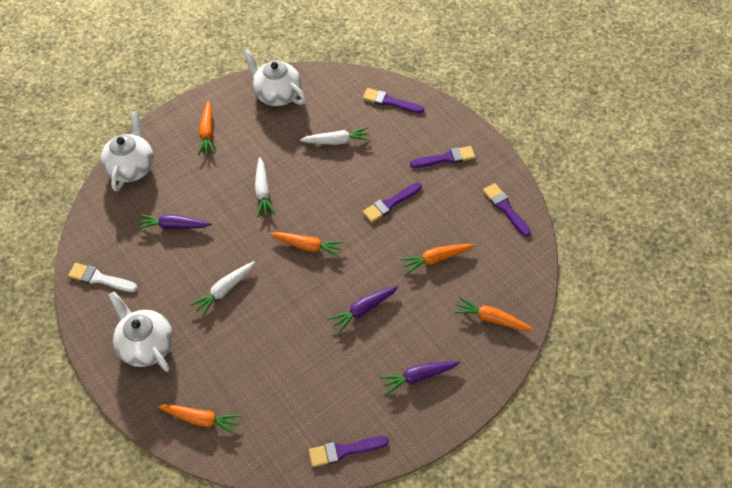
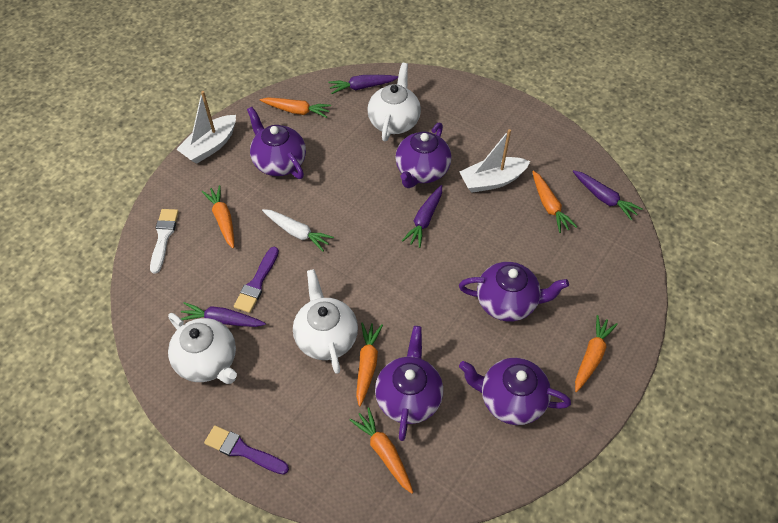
orange carrot: [158,404,241,435] [198,101,215,155] [269,232,344,257] [400,244,474,274] [454,297,533,331] = 5 -> [202,185,234,248] [260,97,331,118] [350,407,413,494] [356,322,383,407] [532,171,577,233] [575,315,618,392] = 6
purple brush: [309,436,389,467] [363,88,424,113] [363,183,422,222] [410,146,475,168] [483,183,531,237] = 5 -> [204,425,289,475] [234,247,279,313] = 2
purple carrot: [136,214,212,230] [328,285,398,333] [380,361,460,395] = 3 -> [181,302,266,327] [328,75,398,94] [402,185,442,248] [573,170,643,220] = 4
purple teapot: none = 0 -> [247,107,306,179] [375,326,443,441] [395,123,451,188] [459,262,569,322] [459,358,571,425] = 5
white boat: none = 0 -> [176,91,236,164] [459,129,530,193] = 2
white carrot: [190,261,255,317] [255,157,275,217] [300,127,370,145] = 3 -> [262,209,334,251] = 1

